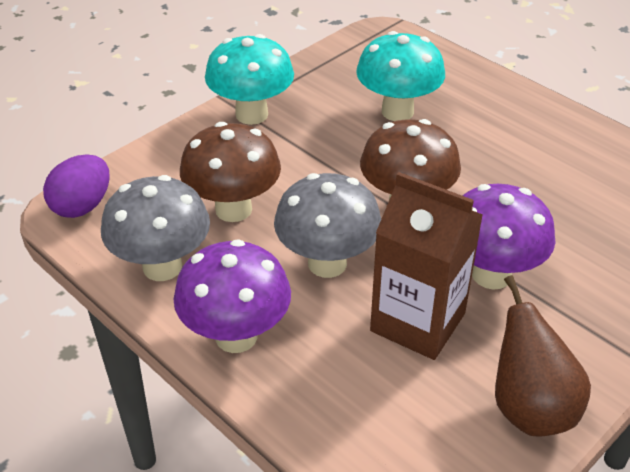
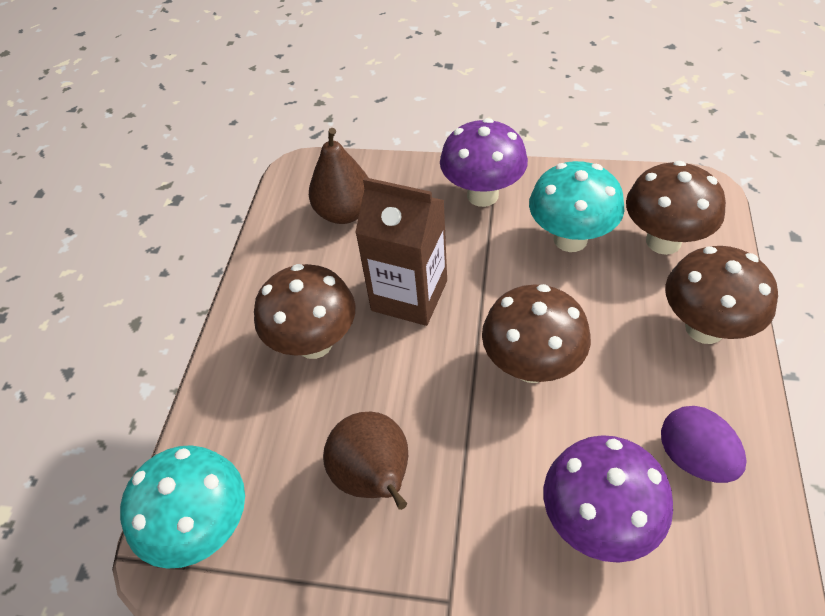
brown mushroom: [180,122,281,222] [360,119,461,200] = 2 -> [254,264,355,359] [482,284,591,383] [626,161,726,255] [665,246,778,344] = 4
brown pear: [495,275,591,436] = 1 -> [309,128,369,224] [323,412,408,510] = 2
grey mushroom: [101,175,210,281] [274,173,381,278] = 2 -> none = 0

